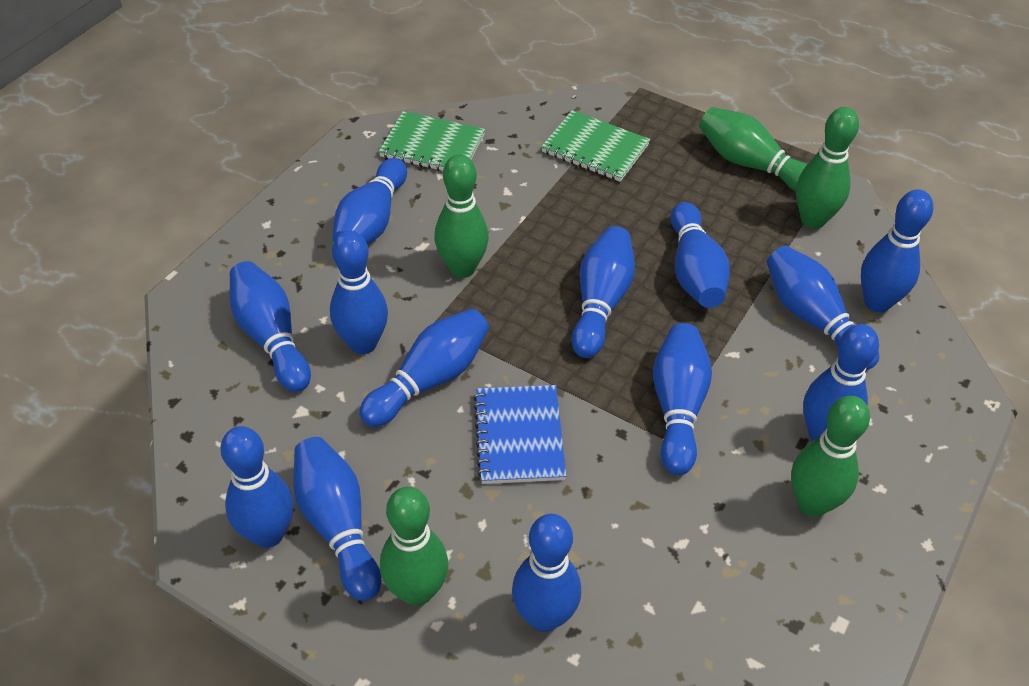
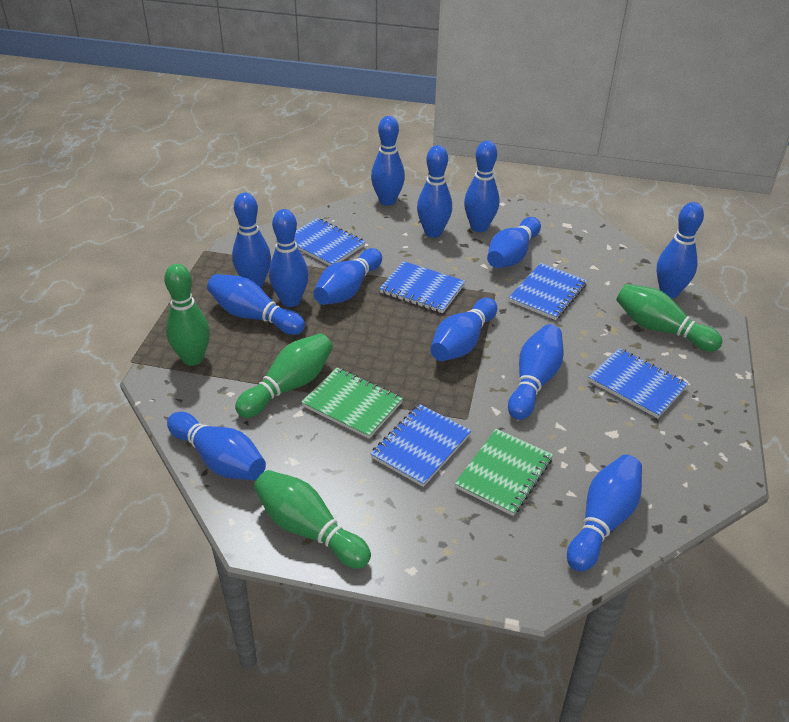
blue notebook: [473,385,566,484] = 1 -> [295,218,365,266] [370,404,471,487] [379,261,465,313] [509,263,587,320] [589,348,688,418] = 5
green bowling pin: [380,487,448,606] [434,154,489,278] [699,107,807,191] [791,396,870,517] [796,107,859,229] = 5 -> [164,264,210,366] [235,333,333,418] [254,470,371,569] [616,284,723,352] = 4

